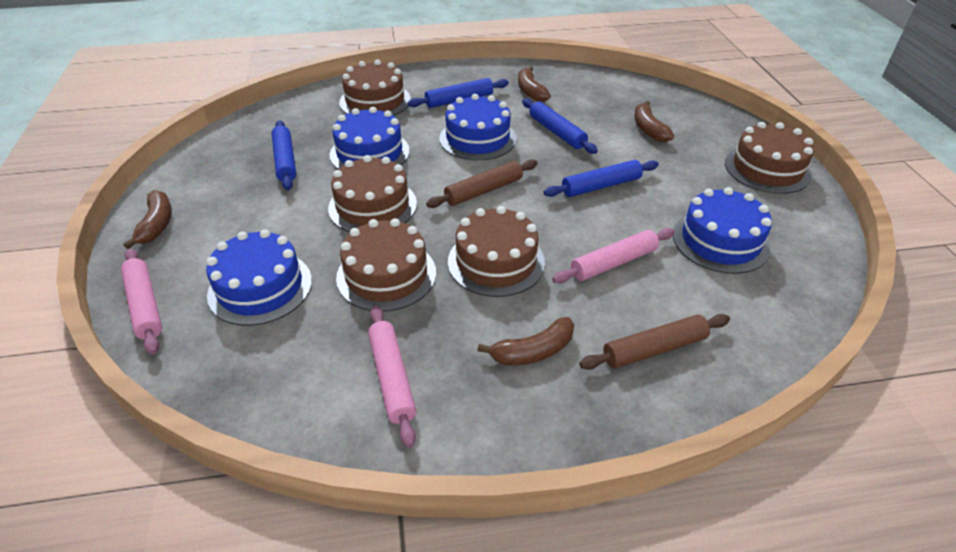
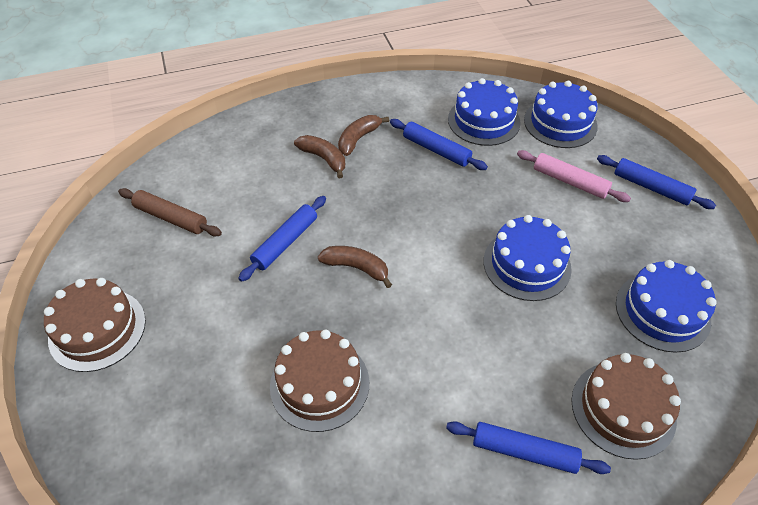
brown banana: [123,190,172,249] [477,317,574,366] [518,66,551,102] [634,101,674,142] = 4 -> [294,135,345,178] [318,246,392,288] [338,115,389,156] = 3
brown cake: [328,155,417,232] [336,218,436,312] [339,60,411,116] [448,206,545,297] [725,122,814,194] = 5 -> [44,278,146,372] [270,330,369,432] [571,353,681,460] = 3
brown rolling pin: [426,159,538,208] [579,314,730,370] = 2 -> [118,188,222,237] = 1
pink rolling pin: [121,248,162,355] [368,306,417,448] [552,228,674,283] = 3 -> [517,150,631,202] = 1

